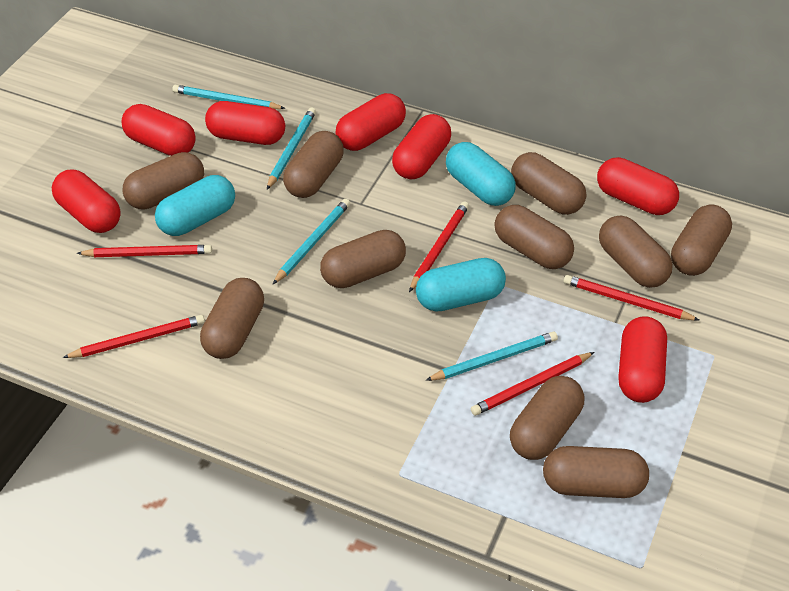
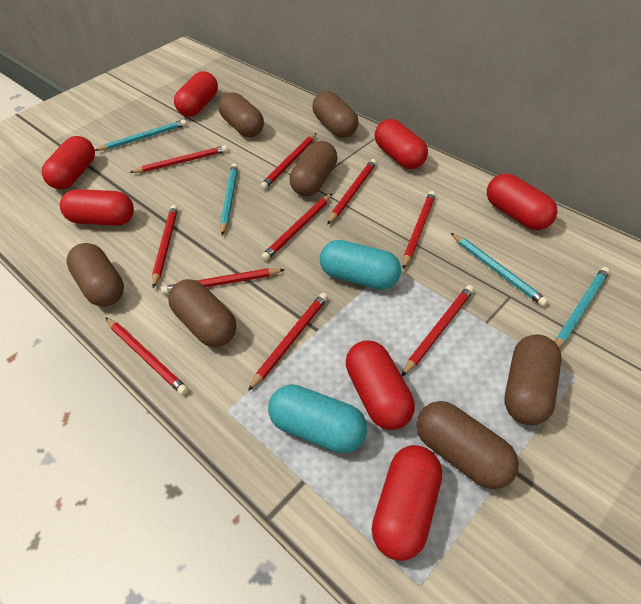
brown capsule: [123,152,204,210] [200,278,264,359] [283,131,344,198] [320,230,406,288] [494,205,574,269] [510,376,584,460] [511,152,586,215] [543,446,649,498] [599,216,673,288] [671,205,732,276] = 10 -> [66,243,124,307] [168,279,237,347] [219,92,264,137] [290,141,337,196] [312,91,358,138] [417,401,519,489] [505,335,562,425] = 7
red pencil: [62,315,205,358] [77,245,212,257] [409,201,469,292] [471,352,595,416] [564,275,699,320] = 5 -> [106,318,188,395] [129,145,228,173] [152,205,178,288] [161,268,285,295] [248,293,328,391] [260,133,316,190] [261,194,332,261] [327,159,377,225] [402,191,436,269] [402,285,474,376] = 10
turquoise capsule: [155,175,235,236] [416,258,506,312] [446,142,516,206] = 3 -> [268,384,367,453] [320,240,401,290] = 2

